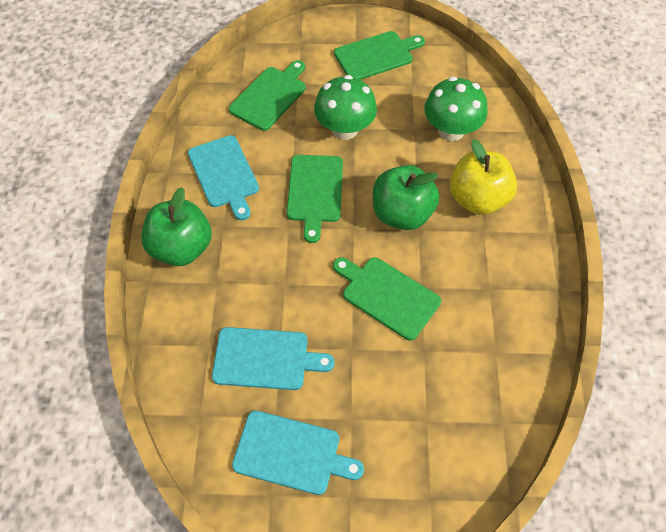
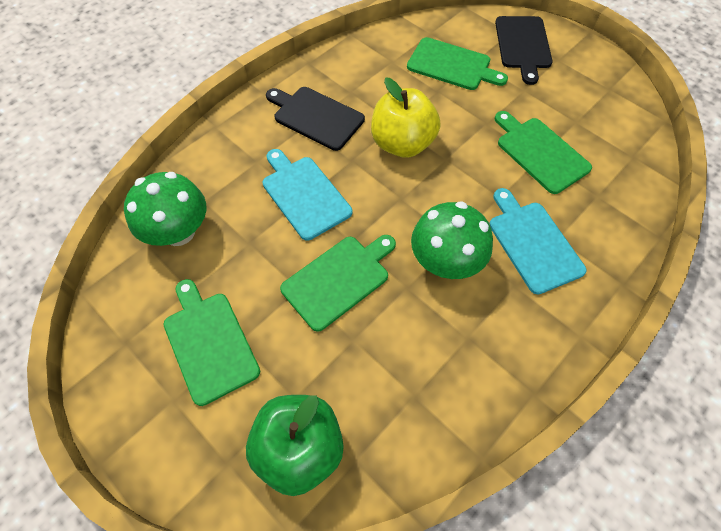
black cutting board: none = 0 -> [266,87,365,151] [495,16,553,85] = 2
green apple: [141,187,212,266] [373,165,439,230] = 2 -> [246,395,344,496] = 1
turquoise cutting board: [188,135,259,220] [212,327,334,390] [232,411,364,495] = 3 -> [262,149,352,241] [489,188,587,294] = 2

